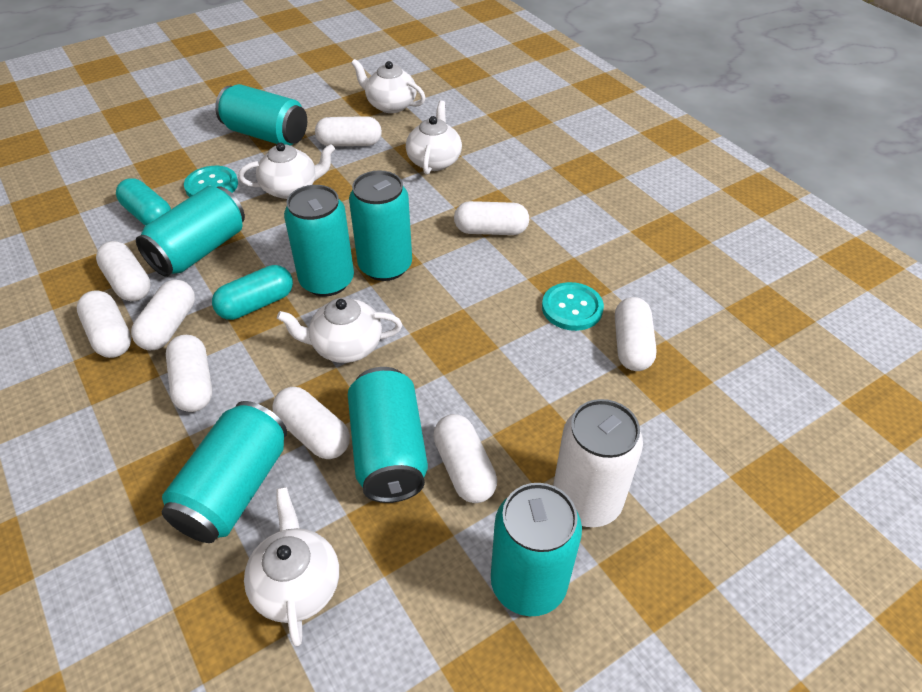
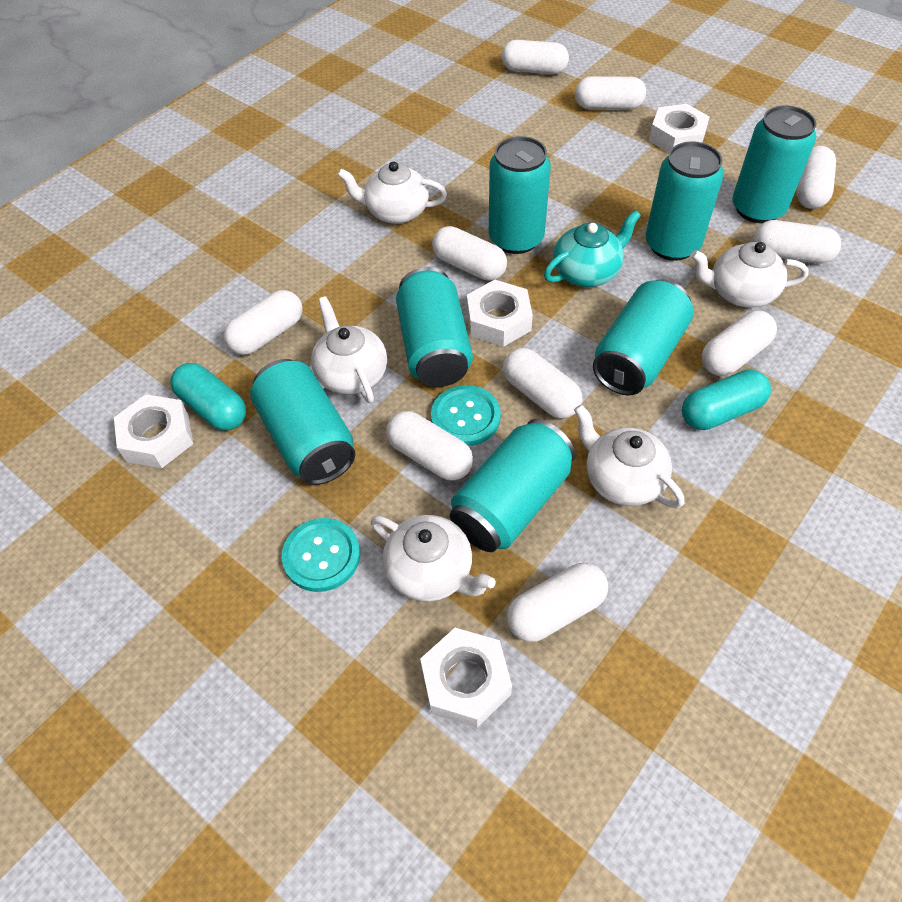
turquoise teapot: none = 0 -> [544,210,641,287] = 1
white can: [553,399,643,527] = 1 -> none = 0
white capsule: [77,290,131,358] [96,241,151,301] [131,280,195,350] [166,335,212,412] [272,387,350,459] [315,116,382,146] [433,414,497,503] [454,201,529,235] [615,297,657,371] = 9 -> [224,290,303,355] [386,411,473,481] [432,226,507,281] [502,40,569,74] [503,348,582,419] [507,563,608,642] [575,76,646,110] [702,310,777,376] [753,220,841,264] [796,146,836,209] = 10
white nut: none = 0 -> [114,394,193,468] [420,628,512,728] [467,280,533,347] [649,104,709,153] = 4

